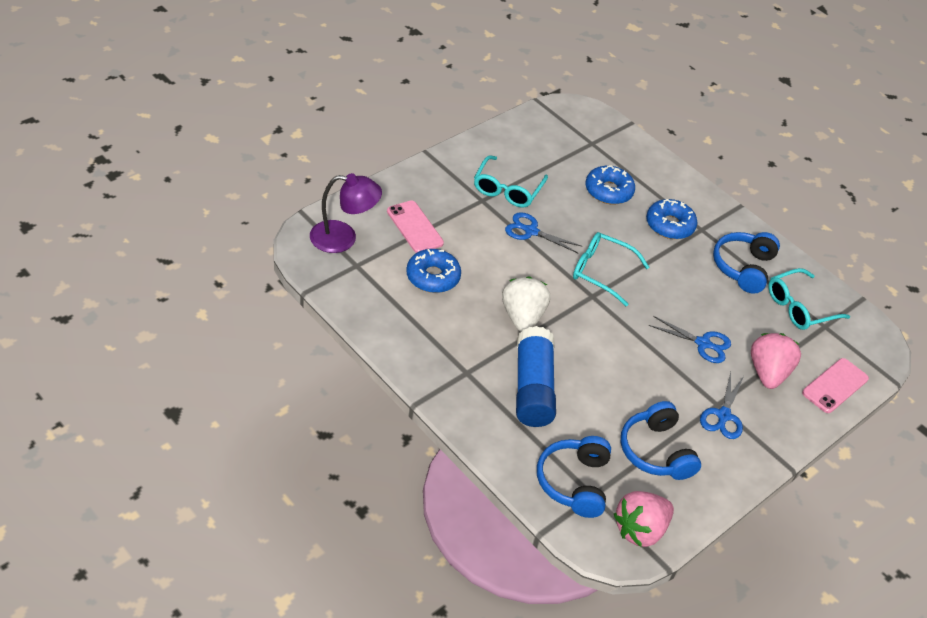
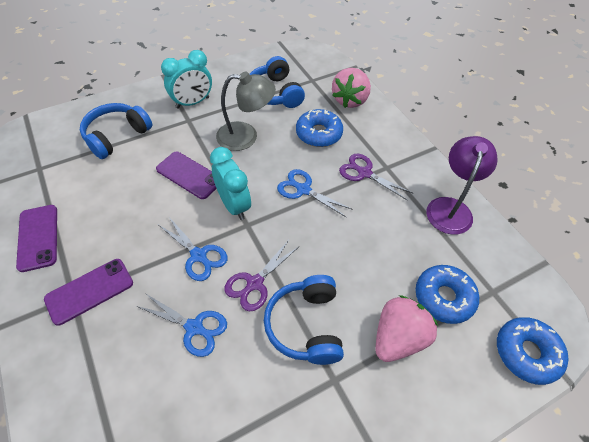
blue glue stick: [516,326,556,427] = 1 -> none = 0
grey lamp: none = 0 -> [216,72,276,151] = 1
pink phone: [387,200,444,253] [802,358,869,413] = 2 -> none = 0
purple phone: none = 0 -> [16,205,57,272] [44,259,133,326] [156,152,217,199] = 3
purple scissors: none = 0 -> [224,240,300,311] [339,154,413,201] = 2
turquoise clock: none = 0 -> [161,50,212,109] [210,147,251,220] = 2
turquoise glasses: [474,155,548,207] [573,232,649,307] [768,268,850,330] = 3 -> none = 0
white strawberry: [502,276,550,332] = 1 -> none = 0

